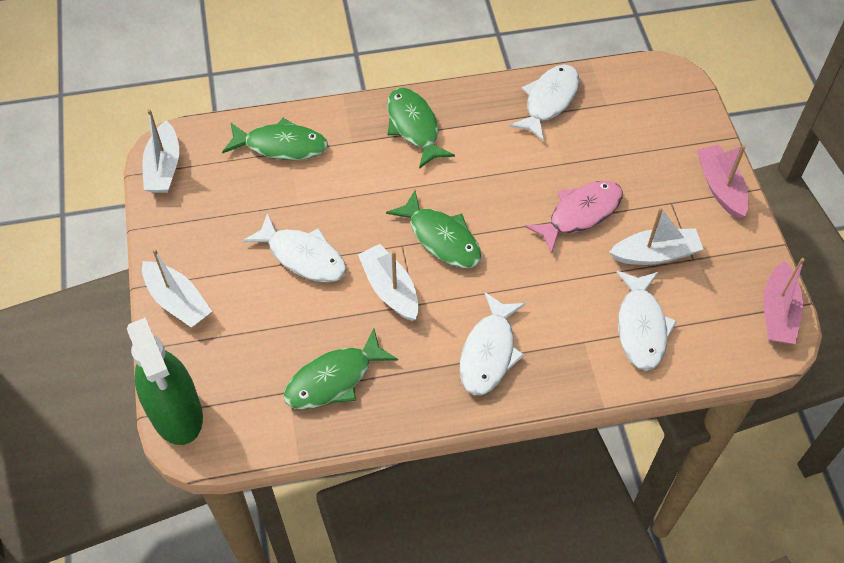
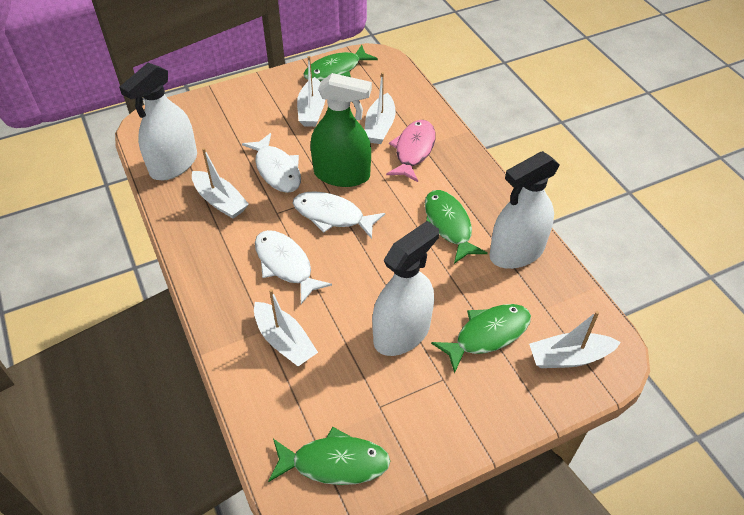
pink boat: [697,145,749,219] [763,258,805,344] = 2 -> none = 0
white boat: [142,109,179,193] [142,249,212,328] [358,244,419,321] [609,208,703,265] = 4 -> [192,148,249,219] [254,289,318,366] [297,56,325,127] [365,72,396,144] [529,311,621,368] = 5
white fish: [243,213,347,282] [459,292,526,395] [509,64,579,142] [616,271,677,371] = 4 -> [242,133,301,193] [255,230,332,304] [293,191,385,239] = 3
white spray bottle: none = 0 -> [119,63,197,180] [372,221,439,356] [489,151,560,269] = 3

